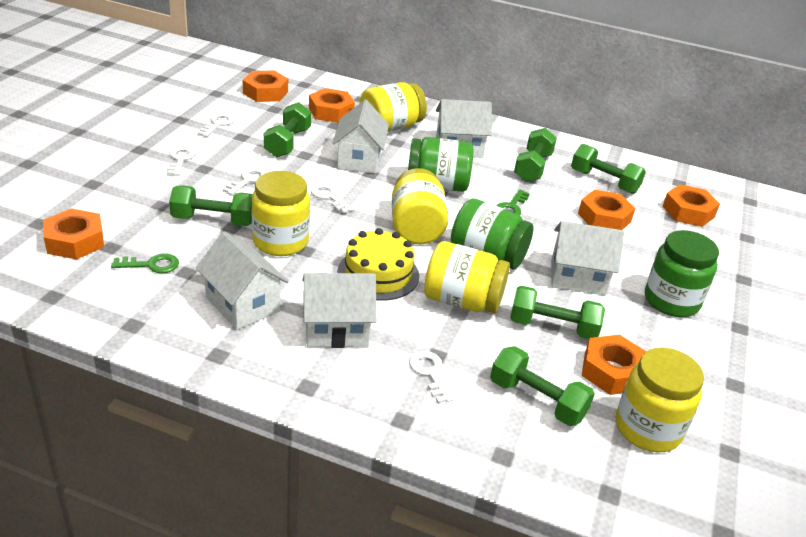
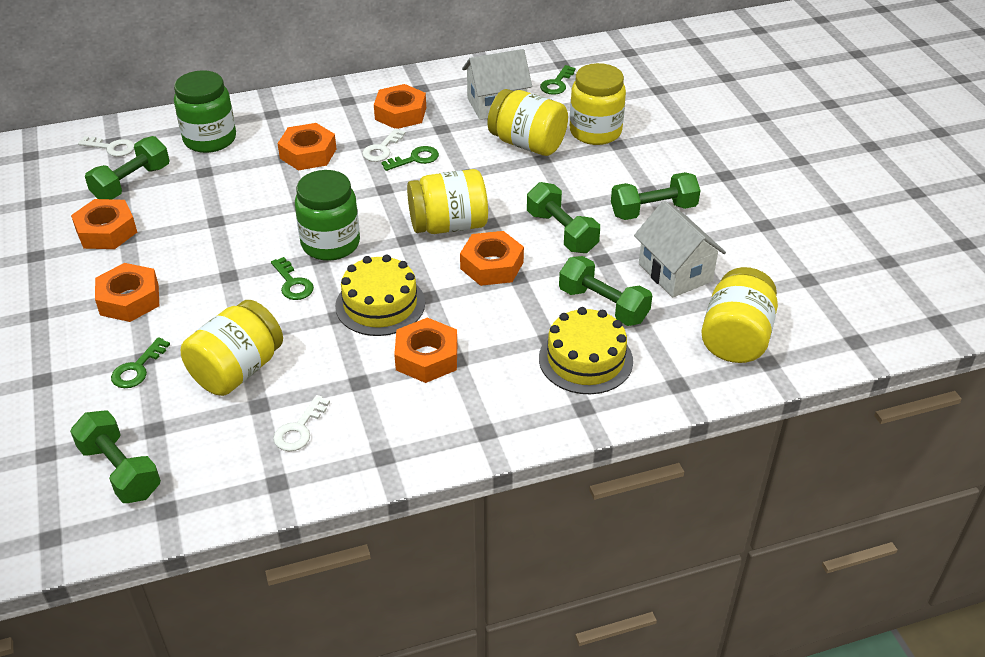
green dumbbell: [169,185,253,226] [264,102,311,157] [490,346,595,426] [510,286,605,339] [514,128,557,182] [571,144,646,194] = 6 -> [70,410,161,503] [85,136,170,199] [527,182,600,253] [559,256,652,326] [611,172,701,220] = 5
green jar: [408,137,474,192] [451,199,534,269] [645,230,719,317] = 3 -> [174,70,236,153] [295,170,360,261] = 2
green key: [111,253,179,273] [497,190,530,216] = 2 -> [111,337,170,388] [271,257,314,300] [381,146,439,171] [540,65,575,95] = 4
white house: [196,231,289,330] [302,273,376,348] [333,100,389,174] [436,99,492,158] [551,221,624,296] = 5 -> [462,49,532,120] [634,200,726,298] = 2
white key: [167,146,196,176] [198,113,234,137] [223,167,267,195] [310,183,354,213] [409,351,453,403] = 5 -> [78,136,134,157] [273,395,330,451] [362,128,406,162] = 3
yellow cake: [337,228,419,300] = 1 -> [335,255,425,336] [539,307,633,394] = 2

